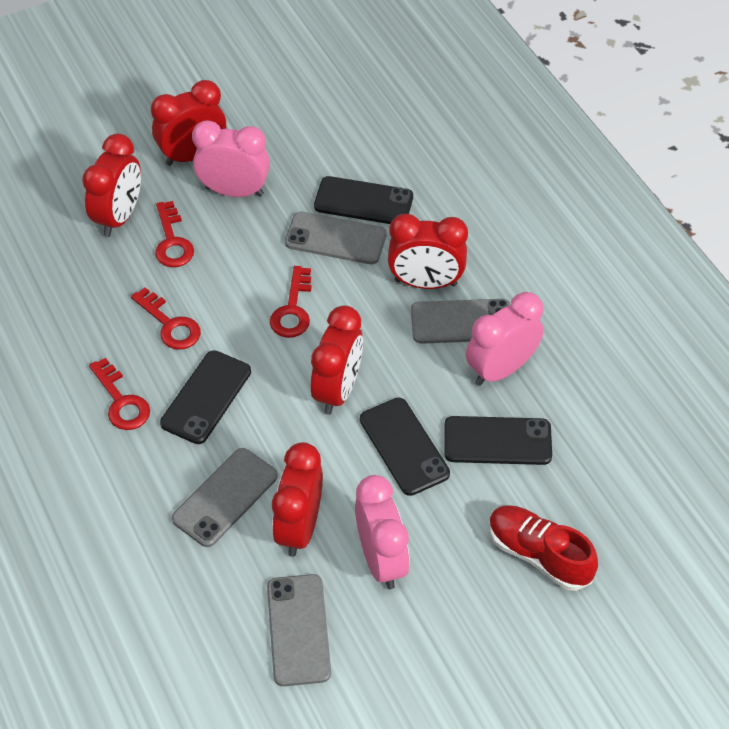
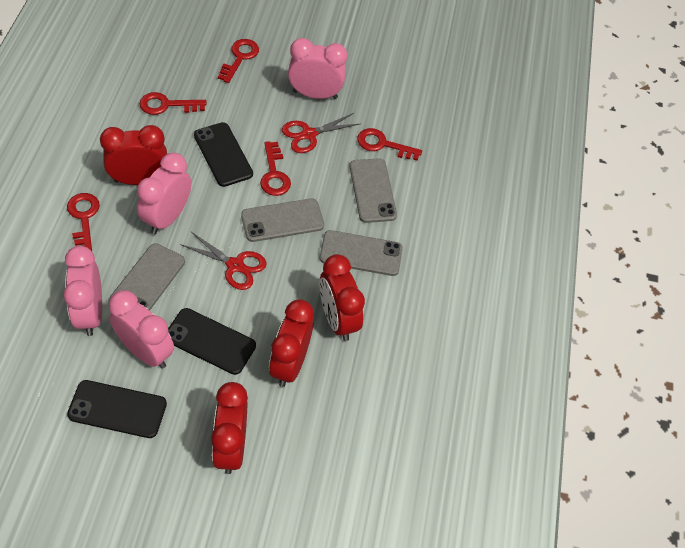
black phone: [160,350,251,444] [314,176,413,224] [360,398,450,496] [444,416,552,465] = 4 -> [67,380,167,438] [168,308,256,375] [194,122,253,187] = 3
pink clock: [192,120,270,197] [355,475,410,589] [466,292,544,386] = 3 -> [64,246,102,336] [109,290,174,369] [137,153,191,234] [288,38,347,99] = 4
red clock: [82,134,141,237] [151,80,226,166] [272,442,323,557] [311,305,363,415] [388,214,468,289] = 5 -> [100,125,167,185] [211,382,248,474] [269,299,314,387] [319,254,365,341] = 4
red key: [89,358,150,430] [131,287,201,350] [155,201,194,267] [270,266,312,338] = 4 -> [67,193,100,251] [139,92,206,115] [218,39,259,83] [260,141,291,196] [357,128,422,161] = 5
red scissors: none = 0 -> [180,231,267,290] [282,113,359,153] = 2
red shoe: [489,505,598,591] = 1 -> none = 0

